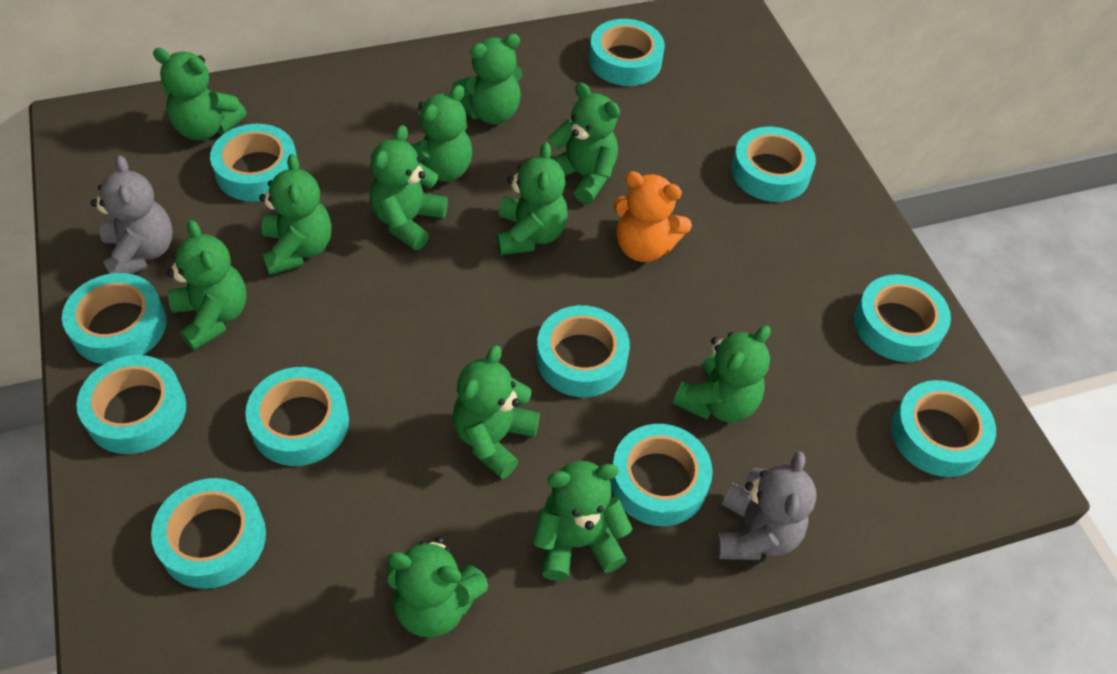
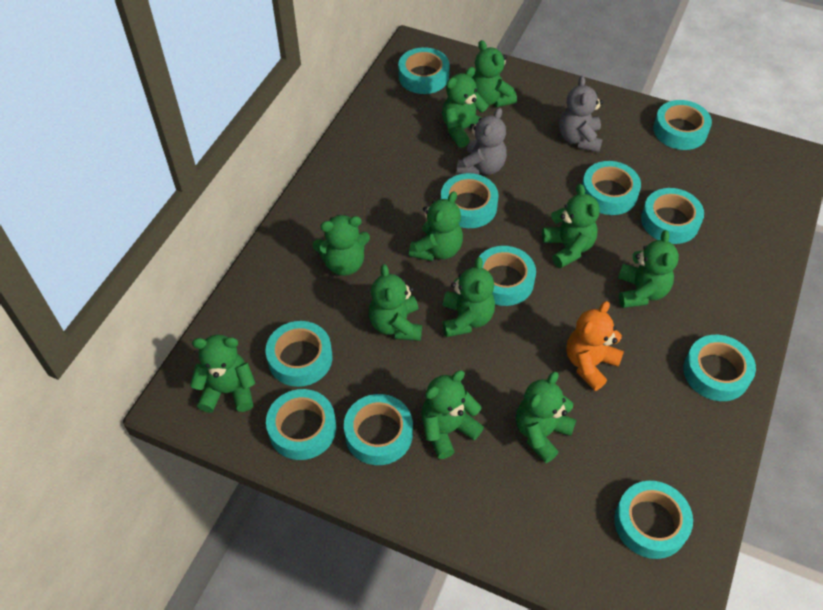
green teddy bear: [153,48,247,141] [167,220,247,351] [259,154,332,275] [370,125,448,250] [387,537,488,638] [411,85,472,182] [452,34,522,124] [452,345,540,479] [497,142,568,255] [533,461,632,581] [548,83,620,204] [673,325,771,422] = 12 -> [190,335,255,413] [312,215,370,276] [369,264,422,341] [409,191,463,261] [421,370,484,459] [442,67,489,148] [443,257,495,337] [472,40,517,107] [516,372,576,463] [542,184,600,268] [618,230,679,308] = 11

